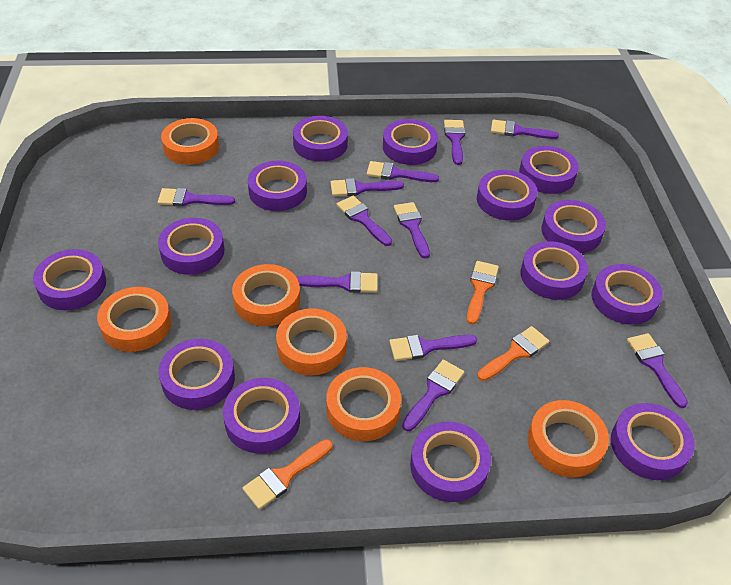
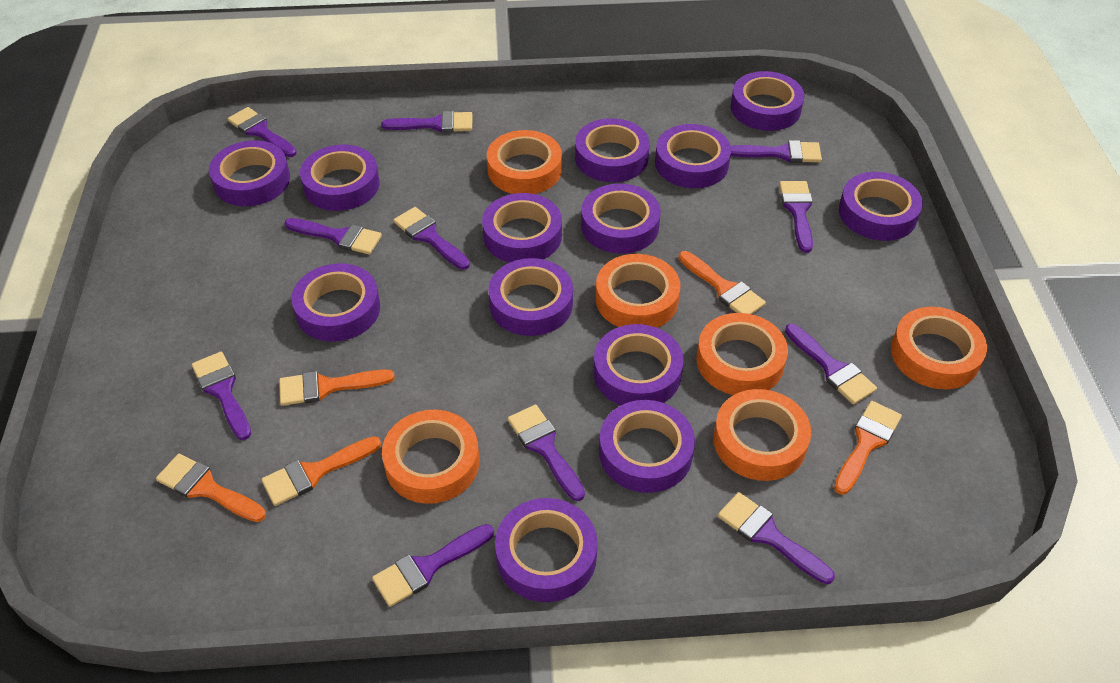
orange brush: [242,439,332,510] [467,261,499,325] [477,326,549,381] = 3 -> [156,454,266,522] [262,436,381,506] [279,369,395,406] [678,251,766,314] [834,401,902,495] = 5
purple tape: [33,249,106,310] [158,218,224,275] [158,339,235,410] [223,378,300,453] [248,161,307,211] [293,116,348,162] [383,119,438,165] [410,422,491,502] [477,170,538,220] [519,146,579,194] [520,241,588,300] [542,200,606,253] [591,264,663,325] [611,403,695,480] = 14 -> [209,140,290,206] [291,263,380,342] [300,144,380,211] [482,193,562,263] [488,258,573,336] [495,498,598,602] [575,118,650,182] [581,183,661,254] [593,324,684,405] [599,400,695,493] [655,124,731,188] [731,71,805,131] [839,172,923,241] = 13

